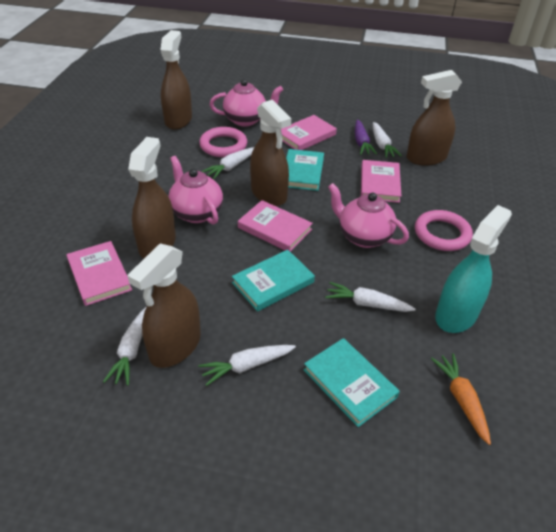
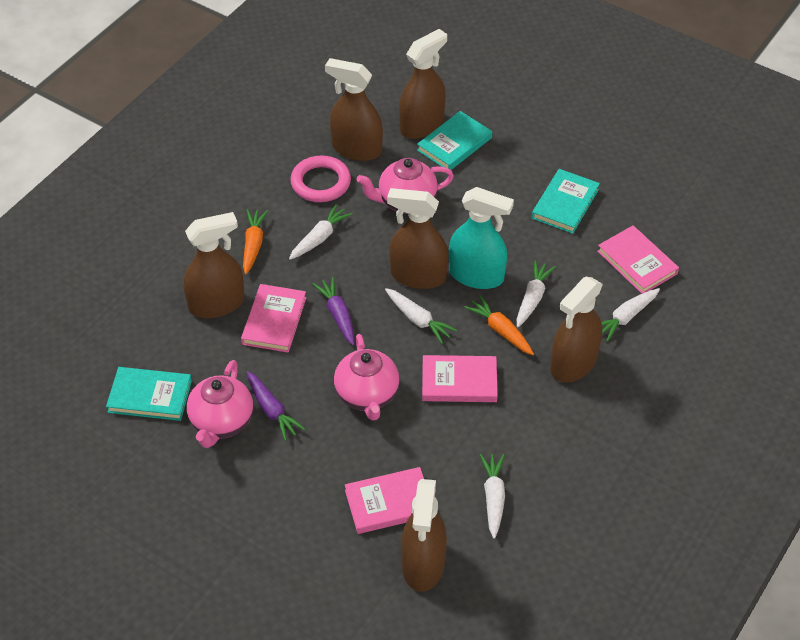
brown spray bottle: [127,243,201,368] [128,137,176,258] [160,30,192,130] [250,100,291,206] [407,70,462,166] = 5 -> [183,212,245,318] [325,58,383,161] [387,188,448,289] [399,29,447,139] [401,479,447,592] [550,277,603,383] = 6
orange carrot: [431,353,491,445] = 1 -> [243,209,268,274] [464,295,534,355] = 2
pink ring: [199,127,247,157] [415,210,473,251] = 2 -> [290,156,351,202] = 1
purple carrot: [355,120,377,155] = 1 -> [247,371,305,441] [312,277,354,345] = 2

